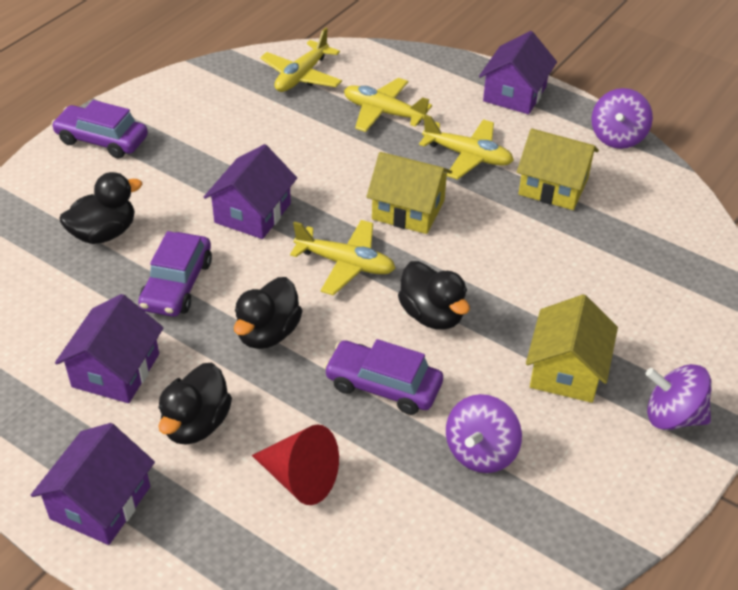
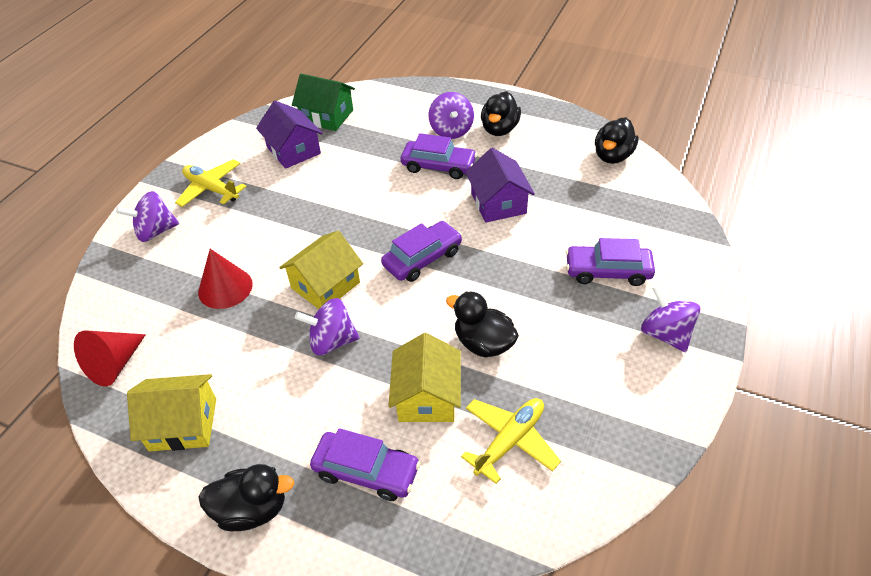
green house: none = 0 -> [292,74,355,131] = 1
purple car: [51,100,148,158] [138,231,212,317] [324,339,443,415] = 3 -> [310,428,420,501] [381,221,462,282] [401,133,477,179] [566,238,655,286] = 4
purple house: [31,423,155,545] [55,294,164,403] [204,144,297,239] [479,31,557,114] = 4 -> [256,101,323,169] [465,148,535,223] = 2
purple spinning top: [446,394,522,473] [591,88,653,149] [645,364,712,430] = 3 -> [116,191,179,242] [295,298,360,355] [429,92,474,139] [641,285,701,352] = 4
red cone: [252,424,339,505] = 1 -> [74,330,146,386] [198,249,253,309] = 2
yellow plane: [260,28,342,92] [290,220,395,296] [344,78,432,132] [419,115,514,180] = 4 -> [175,159,247,207] [461,398,561,484] = 2

